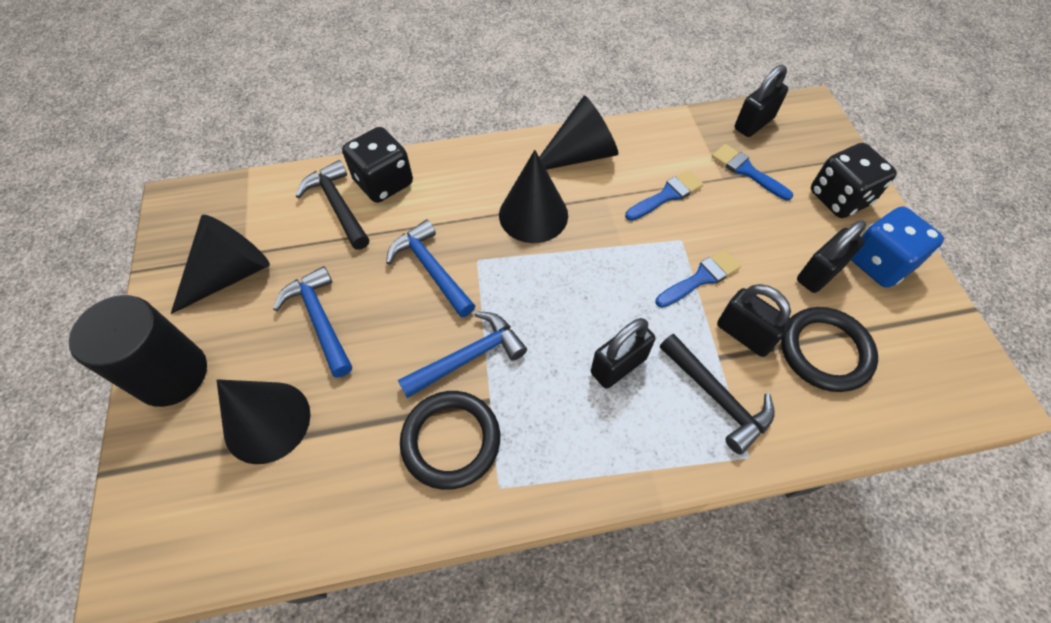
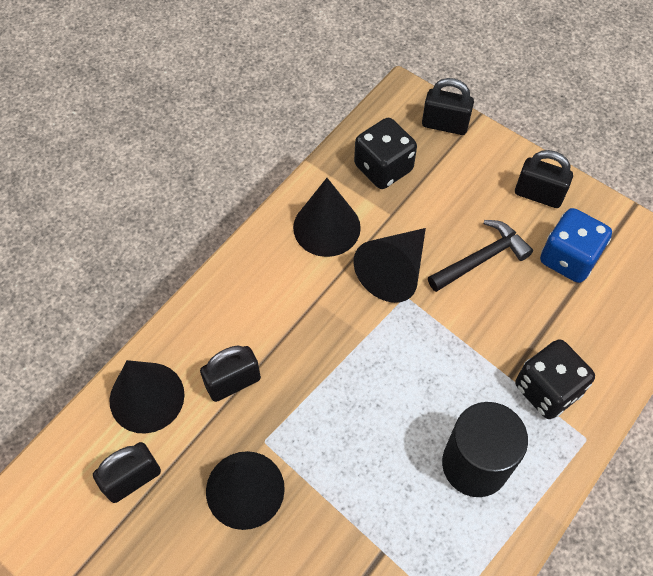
black hammer: [296,160,369,250] [660,334,775,454] = 2 -> [428,220,533,292] = 1
black ring: [400,391,500,490] [781,307,878,392] = 2 -> none = 0
blue brush: [625,170,703,221] [656,250,741,308] [712,144,793,201] = 3 -> none = 0
blue hammer: [273,266,352,378] [386,220,475,318] [398,311,527,398] = 3 -> none = 0

